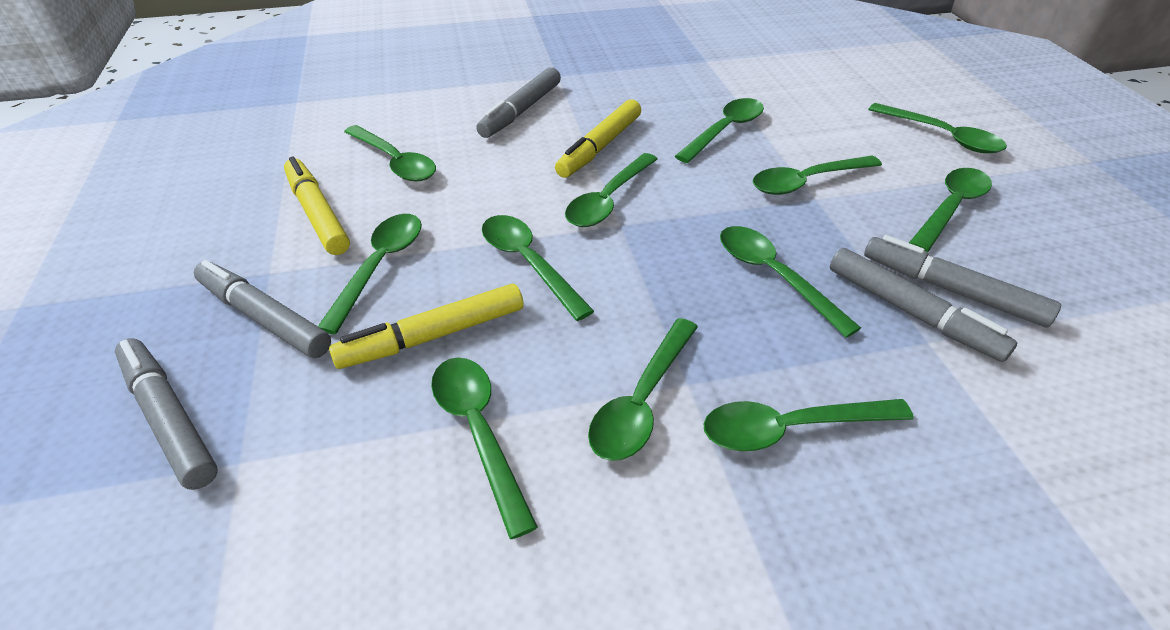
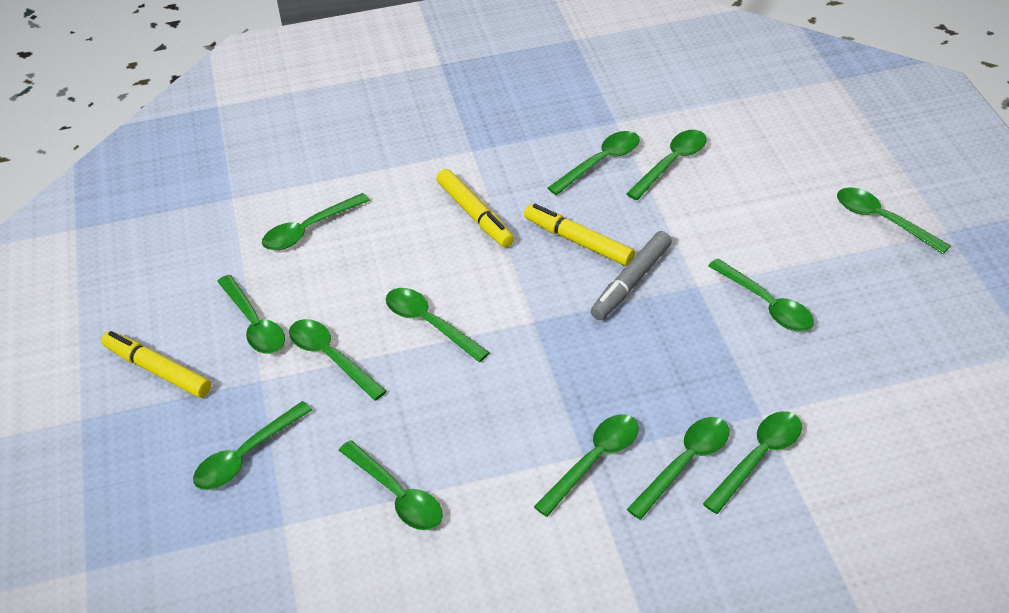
green spoon: [318,214,422,334] [344,125,436,181] [431,357,538,539] [482,215,594,321] [565,153,658,227] [588,318,698,461] [675,98,764,163] [703,399,914,451] [720,226,861,338] [753,156,882,195] [868,103,1007,153] [909,168,992,252] = 12 -> [193,401,312,490] [217,275,285,354] [262,193,370,250] [289,319,387,401] [339,440,443,530] [386,288,490,362] [534,414,638,517] [548,131,640,195] [626,130,707,200] [627,417,729,520] [703,411,802,514] [708,259,814,331] [837,187,951,254] = 13
grey marker: [115,338,218,490] [194,260,331,358] [476,67,561,138] [830,248,1017,362] [864,235,1061,327] = 5 -> [591,231,672,320] = 1

